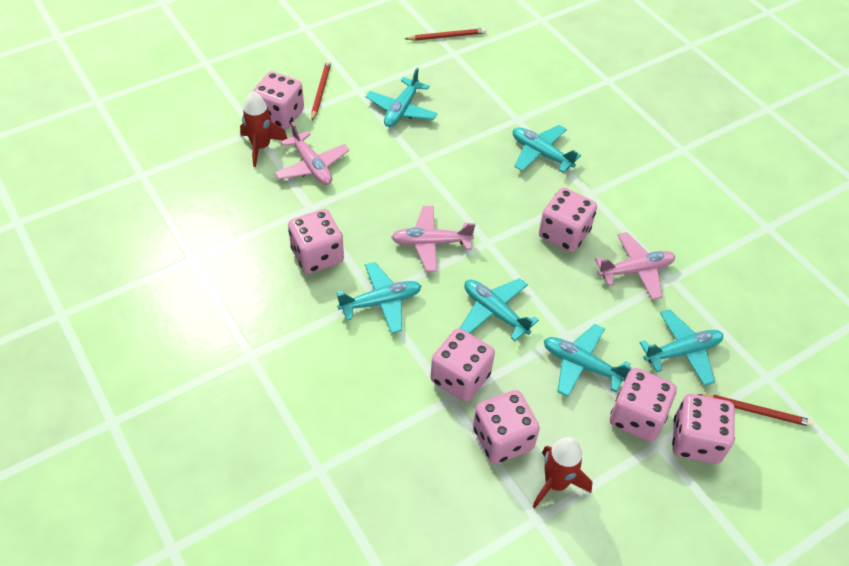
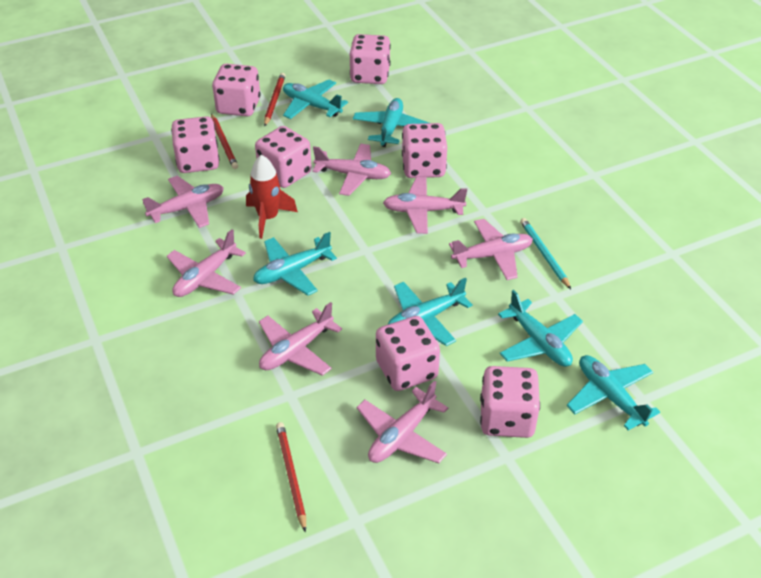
pink plane: [274,122,349,185] [391,206,475,272] [595,232,675,300] = 3 -> [142,176,224,228] [167,229,246,297] [259,302,342,376] [313,144,391,196] [357,381,448,463] [383,177,467,234] [449,219,533,280] = 7
red rocket: [240,91,287,167] [532,437,593,509] = 2 -> [246,155,298,239] = 1
turquoise pencil: none = 0 -> [520,218,571,289] = 1

